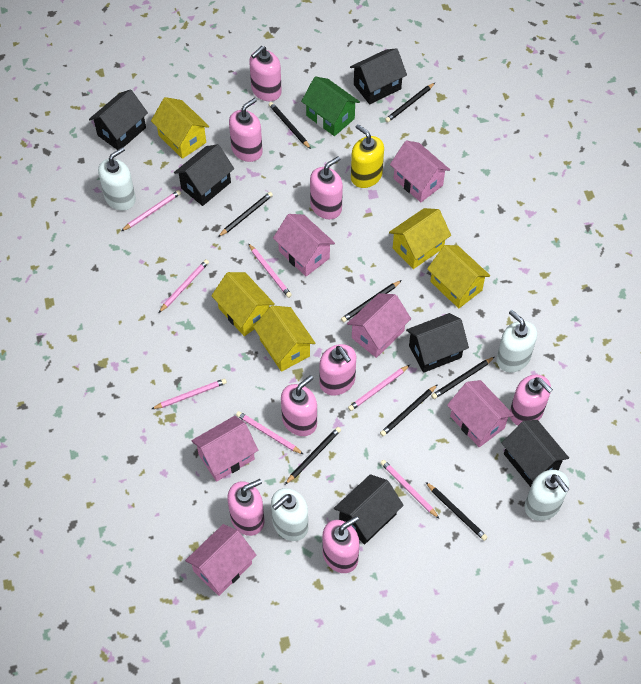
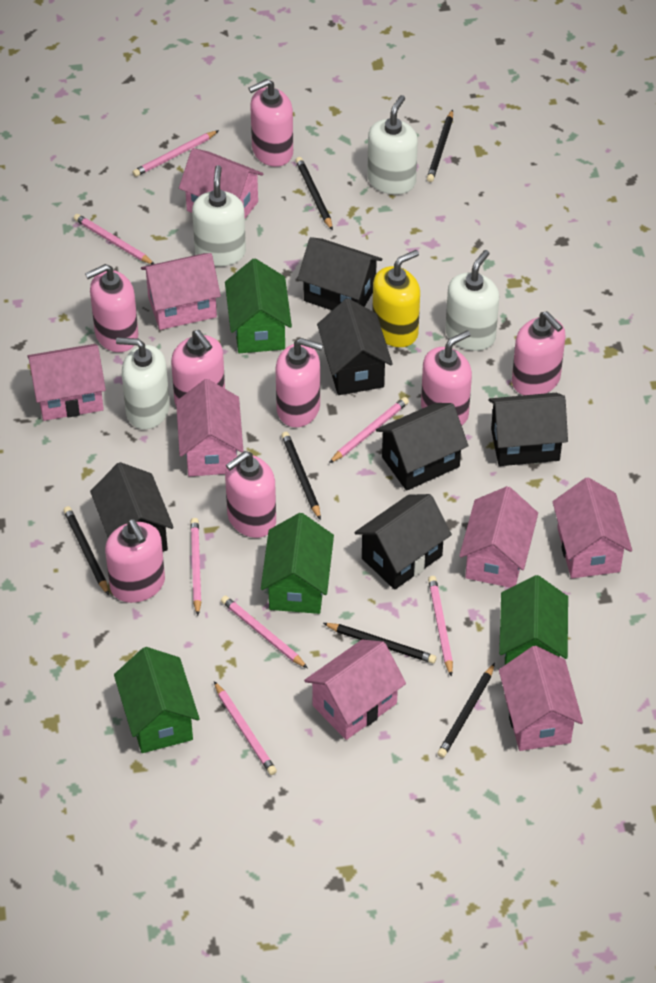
black pencil: [218,192,273,237] [269,102,311,149] [285,427,341,484] [341,280,402,322] [380,384,438,436] [385,83,435,123] [426,482,488,541] [431,357,494,399] = 8 -> [63,506,109,595] [281,432,321,520] [296,157,333,231] [323,623,436,664] [427,109,453,182] [437,663,495,758] = 6
green house: [301,76,360,136] = 1 -> [114,647,200,753] [225,259,292,353] [261,513,334,614] [499,575,568,665] = 4
pink house: [185,524,257,596] [191,416,258,482] [273,214,335,277] [347,293,411,358] [390,140,450,202] [447,380,514,447] = 6 -> [27,344,106,421] [141,253,221,330] [176,379,243,476] [179,148,264,219] [304,640,406,740] [459,486,538,588] [499,646,583,751] [553,477,632,578] = 8
yellow house: [151,97,209,159] [211,272,275,336] [253,305,315,372] [389,208,451,269] [427,245,490,308] = 5 -> none = 0

